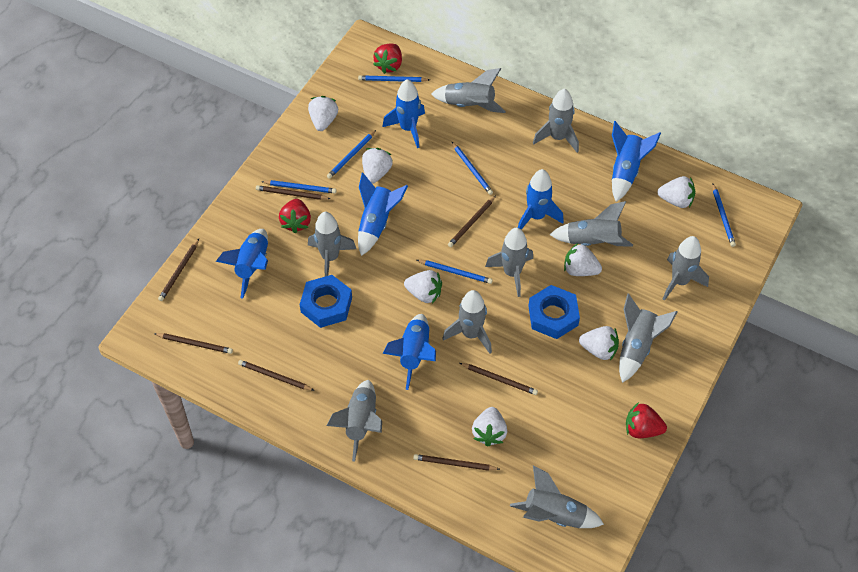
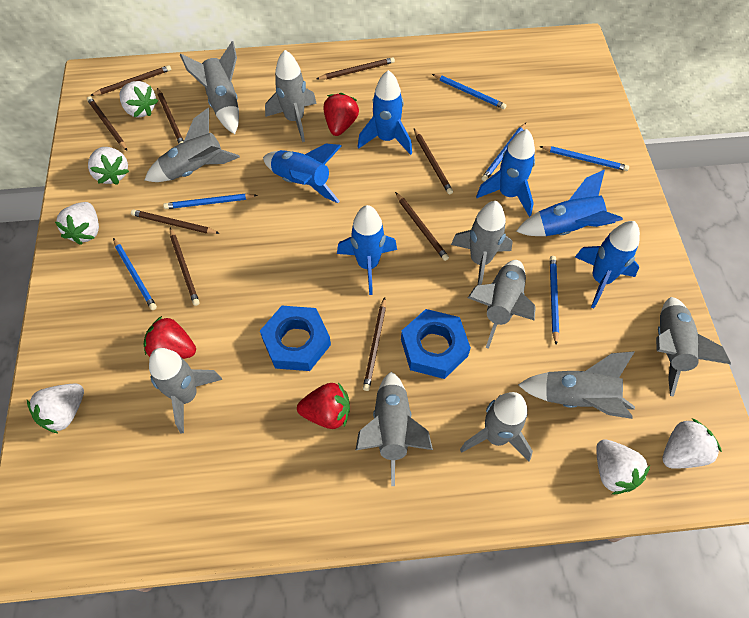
brown pencil: [154,333,233,354] [158,239,199,301] [238,360,315,391] [256,185,331,200] [413,454,500,471] [448,196,496,247] [460,363,538,395] = 7 -> [87,96,127,151] [90,65,171,96] [131,210,220,234] [157,88,184,144] [170,228,200,306] [317,57,395,80] [363,297,386,391] [395,192,449,261] [414,129,453,195] = 9
white strawberry: [308,96,338,131] [362,148,393,184] [404,270,442,303] [472,407,507,447] [564,243,602,276] [579,326,619,360] [658,176,695,208] = 7 -> [27,383,84,434] [55,202,99,245] [88,147,129,185] [120,81,158,118] [596,439,650,494] [662,418,722,469] = 6

